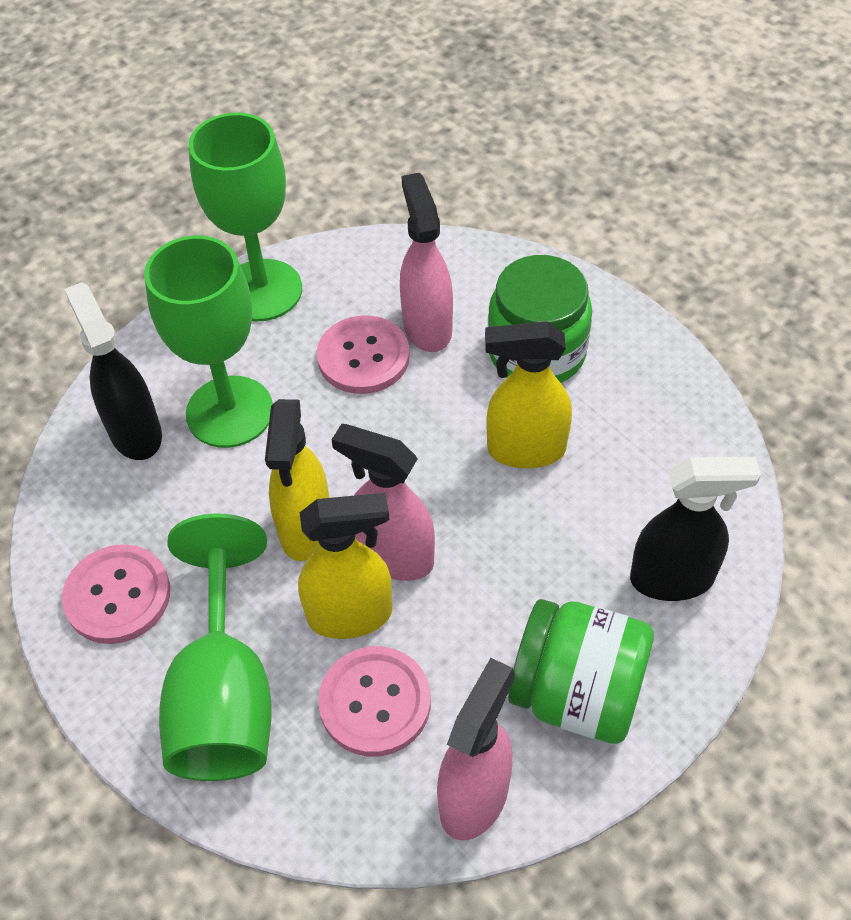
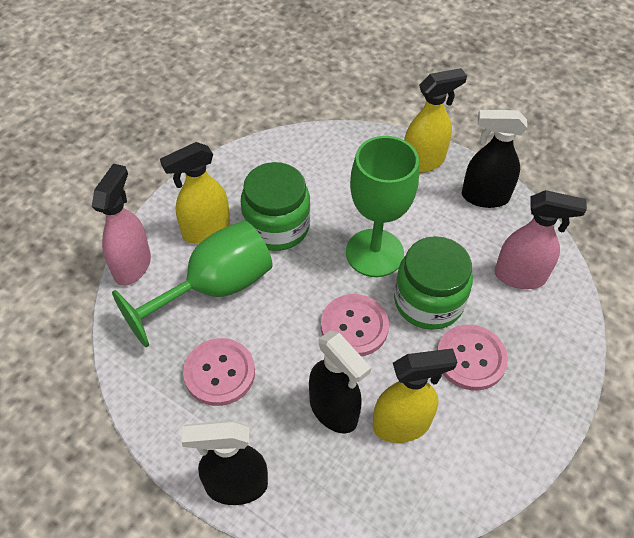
black spray bottle: [64,282,162,460] [630,457,761,601] = 2 -> [181,421,268,505] [309,330,371,433] [462,110,527,208] = 3
green goblet: [144,235,273,448] [159,513,272,781] [188,112,302,321] = 3 -> [112,220,273,347] [346,136,419,277] = 2
pink spray bottle: [331,424,435,581] [400,173,453,352] [437,658,515,840] = 3 -> [92,163,151,286] [494,190,587,289] = 2

